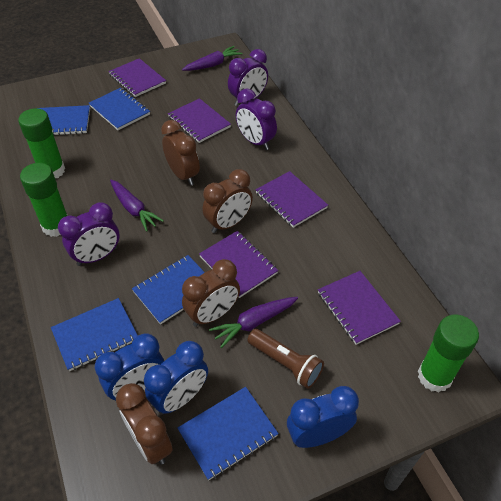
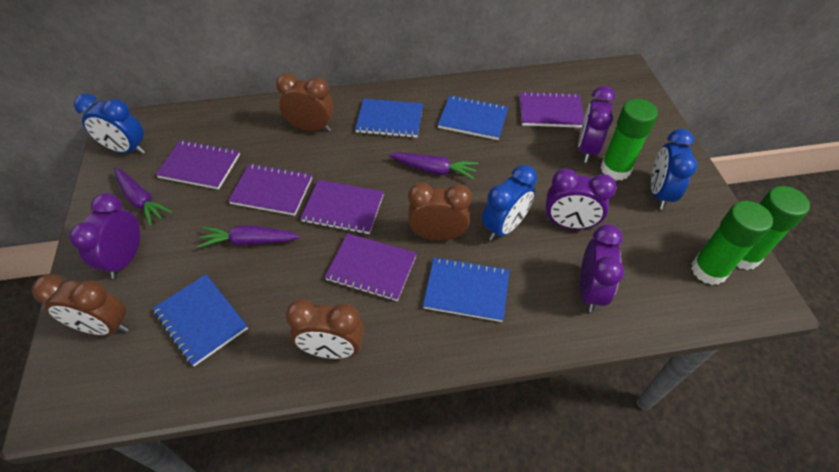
blue notebook: [38,105,90,135] [51,298,138,371] [89,88,150,130] [132,255,205,325] [178,387,279,480] = 5 -> [152,274,248,366] [355,99,423,138] [423,257,509,322] [438,95,508,140] = 4
brown flashlight: [247,329,324,389] = 1 -> none = 0
purple clock: [58,202,120,266] [228,49,268,106] [236,89,277,150] = 3 -> [69,193,140,279] [546,168,617,229] [578,86,616,163] [580,224,624,312] = 4

